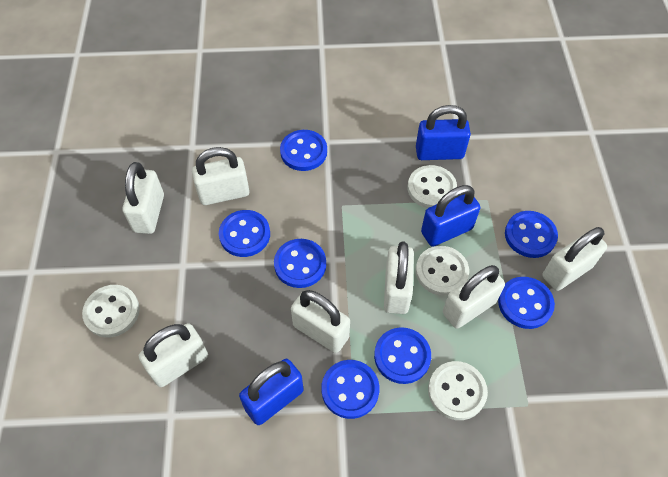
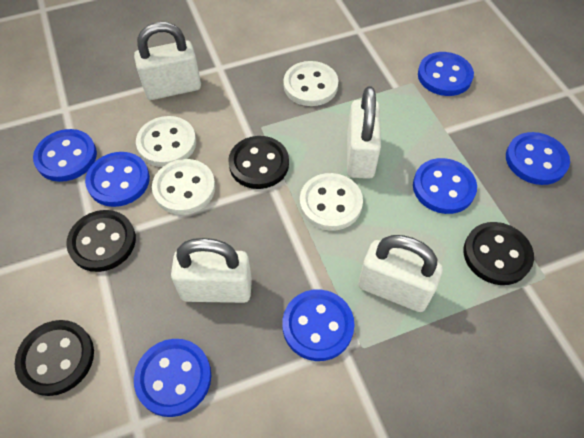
black button: none = 0 -> [15,320,94,396] [66,210,136,272] [228,136,289,189] [463,222,534,285] = 4
blue padlock: [239,359,303,425] [416,105,471,160] [421,185,480,247] = 3 -> none = 0
white padlock: [122,162,164,234] [139,323,208,387] [192,147,249,205] [291,290,350,353] [384,241,414,314] [443,265,505,329] [542,227,607,291] = 7 -> [134,22,201,100] [171,238,252,303] [347,86,381,179] [358,235,443,312] = 4

